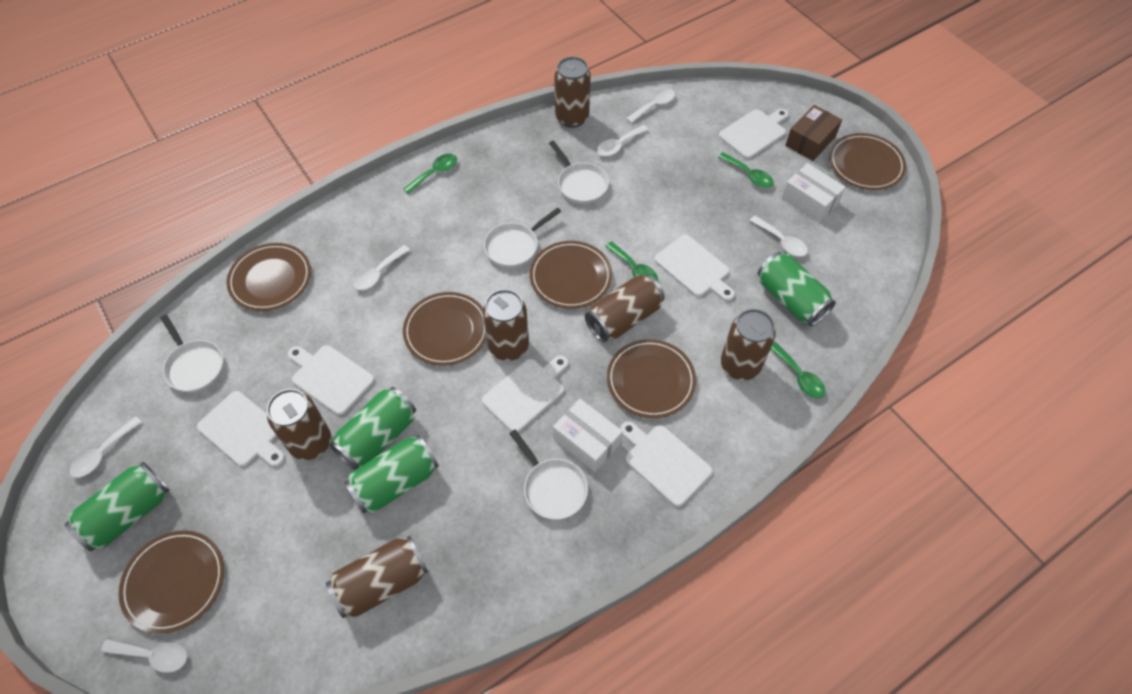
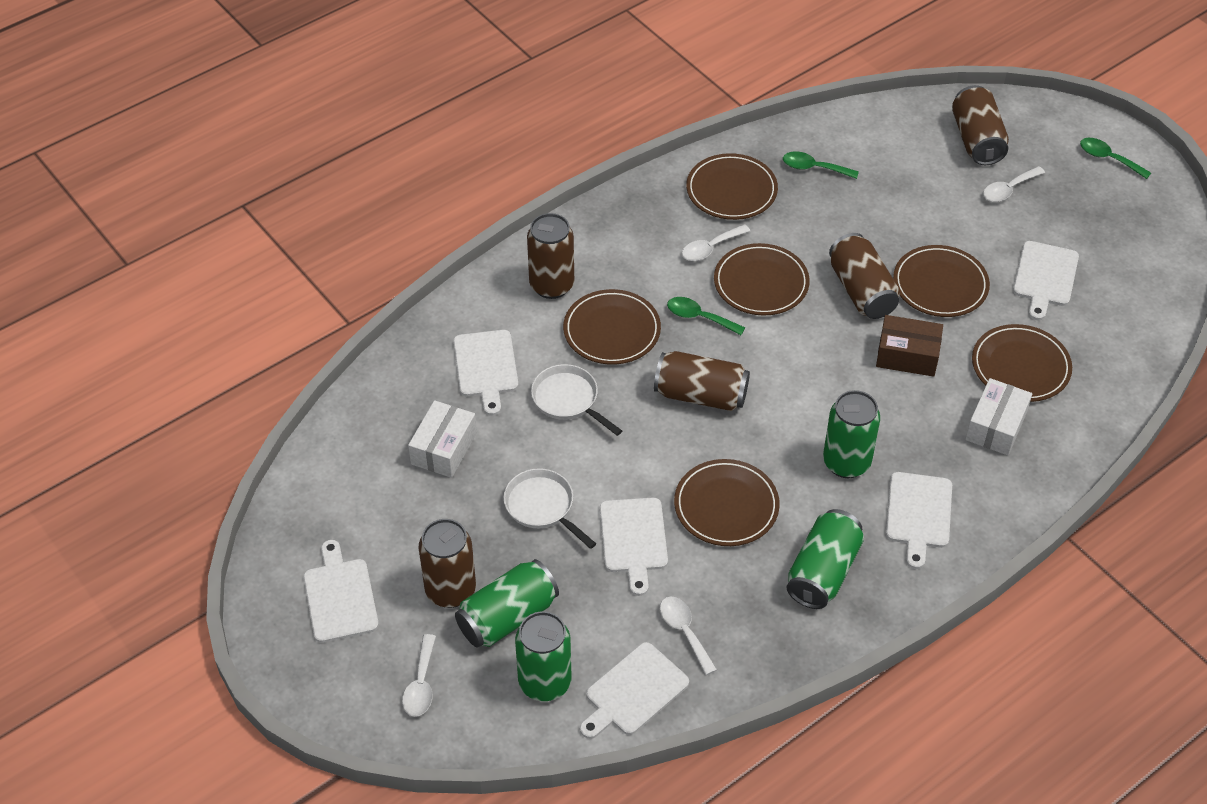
brown can: [267,389,331,460] [326,536,428,618] [483,289,529,361] [554,57,591,128] [585,274,665,342] [721,309,775,380] = 6 -> [419,519,476,608] [527,213,574,299] [654,351,750,411] [829,233,900,319] [952,85,1009,165] = 5
green spoon: [403,154,457,194] [605,241,658,281] [718,152,774,188] [771,342,826,398] = 4 -> [667,297,745,335] [783,151,859,179] [1080,138,1151,179] = 3
white pan: [161,315,223,393] [484,208,561,268] [509,429,588,520] [549,141,609,204] = 4 -> [503,468,596,549] [531,364,622,436] = 2
white spoon: [70,416,142,478] [101,639,187,673] [353,245,410,290] [597,125,649,156] [626,88,675,124] [749,216,808,257] = 6 -> [402,634,436,717] [660,596,717,675] [682,224,750,261] [983,166,1045,202] = 4

